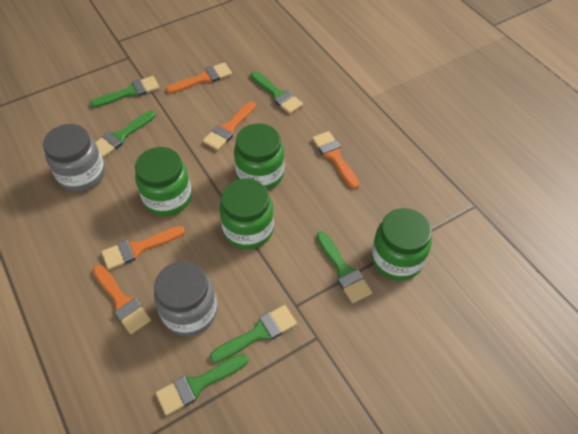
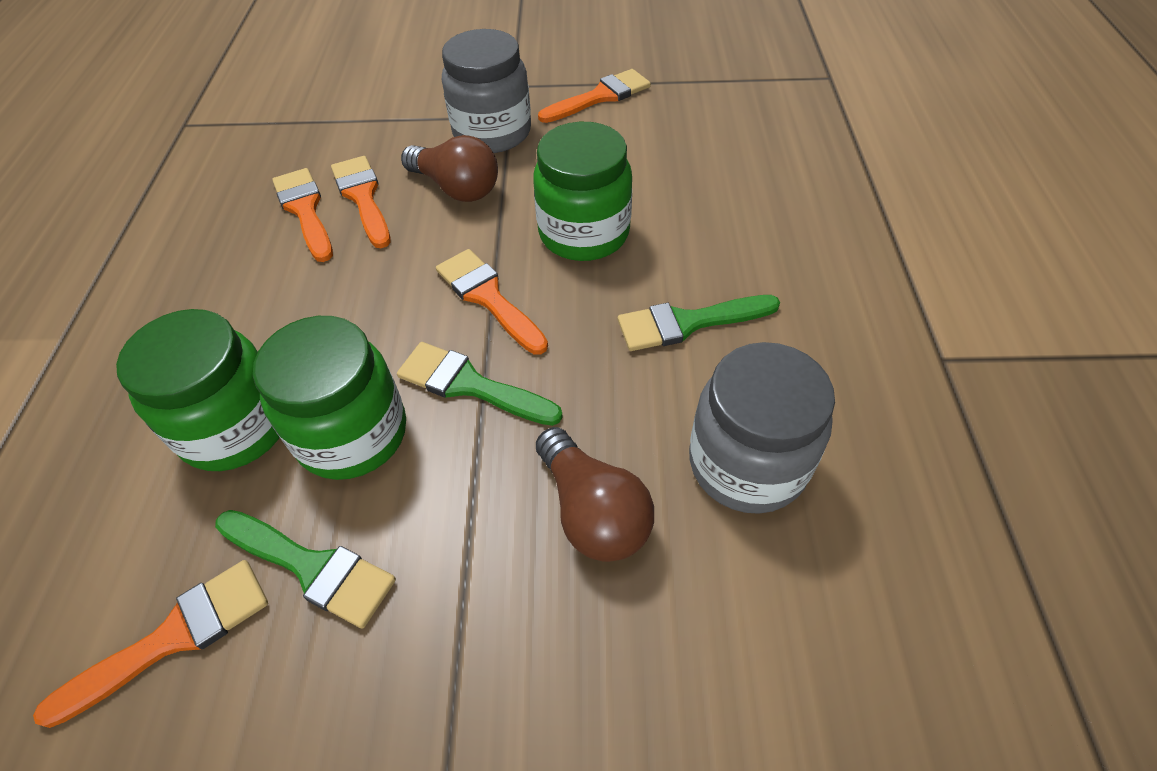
brown light bulb: none = 0 -> [401,135,498,202] [536,427,654,562] = 2
green brush: [90,76,160,108] [95,111,155,157] [156,354,249,416] [210,305,297,363] [251,71,303,114] [317,231,372,303] = 6 -> [215,510,396,628] [397,342,563,426] [618,295,780,351] = 3
green jar: [135,147,192,216] [219,178,274,249] [234,123,284,190] [372,208,432,280] = 4 -> [116,309,280,471] [253,316,406,480] [533,122,632,261] = 3

